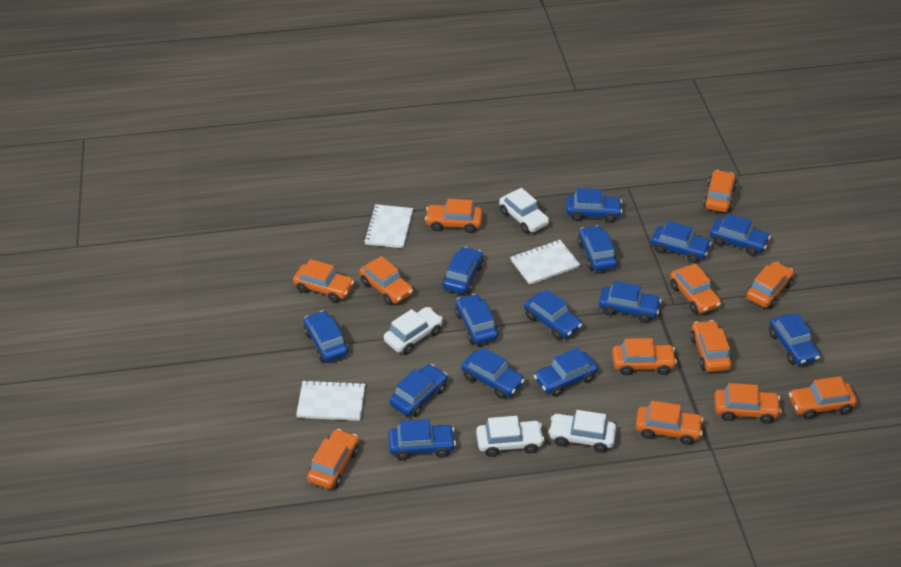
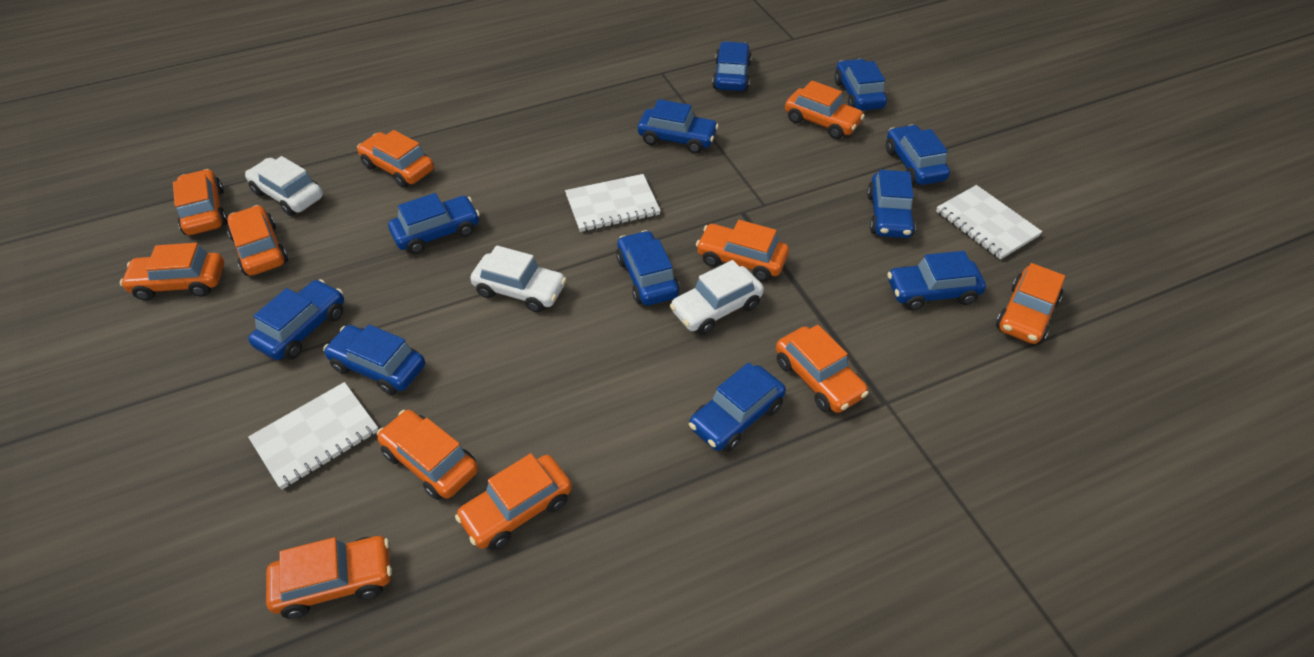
blue car: [304,311,349,362] [388,419,456,460] [389,364,447,417] [442,247,484,294] [455,294,499,344] [461,347,525,399] [524,290,582,340] [534,347,598,397] [566,188,622,223] [578,225,617,271] [599,281,661,322] [651,221,712,263] [710,214,771,256] [769,313,820,365] = 14 -> [248,279,344,360] [323,325,425,395] [388,193,480,254] [616,230,680,306] [638,99,719,153] [689,363,786,452] [712,41,752,91] [834,59,887,111] [867,170,916,238] [886,124,950,185] [887,251,986,311] = 11
orange car: [293,259,354,302] [307,429,359,489] [359,256,413,305] [425,199,482,233] [612,338,677,375] [636,401,703,445] [670,264,721,313] [690,320,732,372] [703,170,737,212] [714,383,782,424] [746,262,794,308] [789,376,857,419] = 12 -> [120,243,224,300] [173,169,228,235] [227,205,288,276] [266,536,392,619] [357,130,434,188] [377,410,478,500] [455,453,572,550] [696,220,789,281] [776,325,869,413] [785,80,865,139] [996,263,1065,344] = 11
white car: [384,307,443,354] [476,416,545,457] [499,188,549,233] [548,410,616,453] = 4 -> [245,156,323,216] [470,245,566,313] [670,260,764,335] = 3

